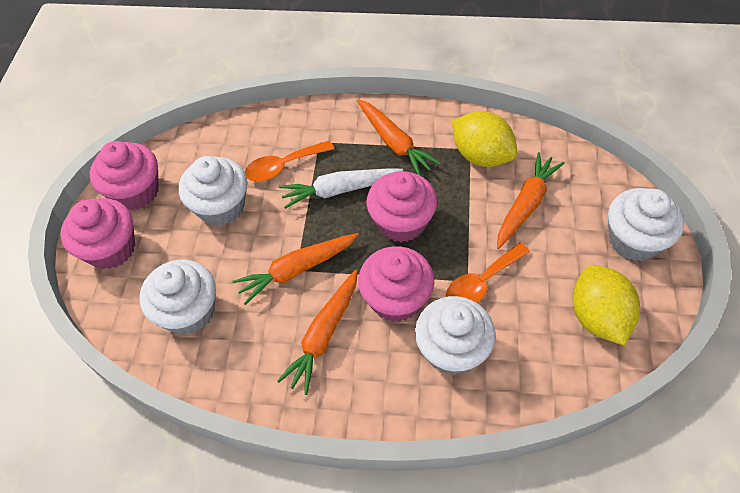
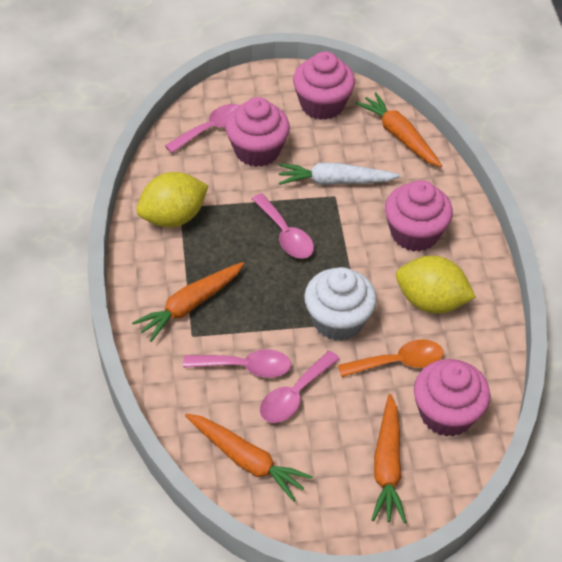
orange spoon: [245,140,334,182] [446,243,530,303] = 2 -> [338,339,444,377] = 1
pink spoon: none = 0 -> [165,104,240,153] [183,349,291,378] [252,193,314,259] [260,351,340,423] = 4
white cupcake: [140,260,216,335] [179,156,247,226] [415,296,496,375] [608,188,684,261] = 4 -> [304,267,377,341] = 1

